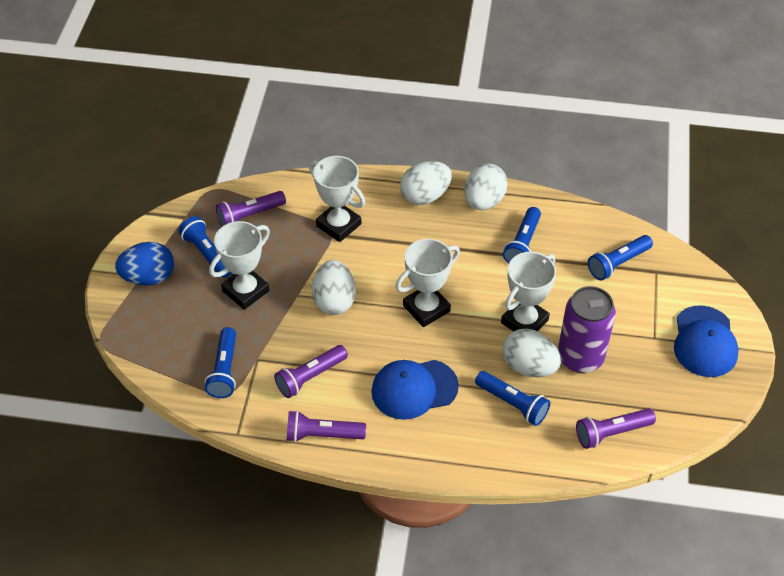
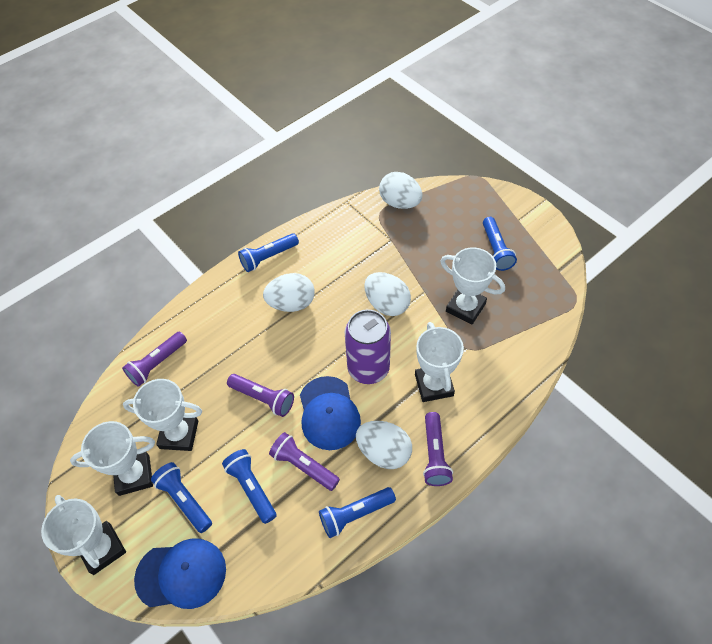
blue egg: [115,242,174,286] = 1 -> none = 0
white trophy: [209,221,270,310] [309,156,365,242] [395,239,460,327] [501,252,556,332] = 4 -> [41,495,126,575] [70,421,155,496] [123,379,202,451] [415,322,464,402] [440,247,505,325] = 5

